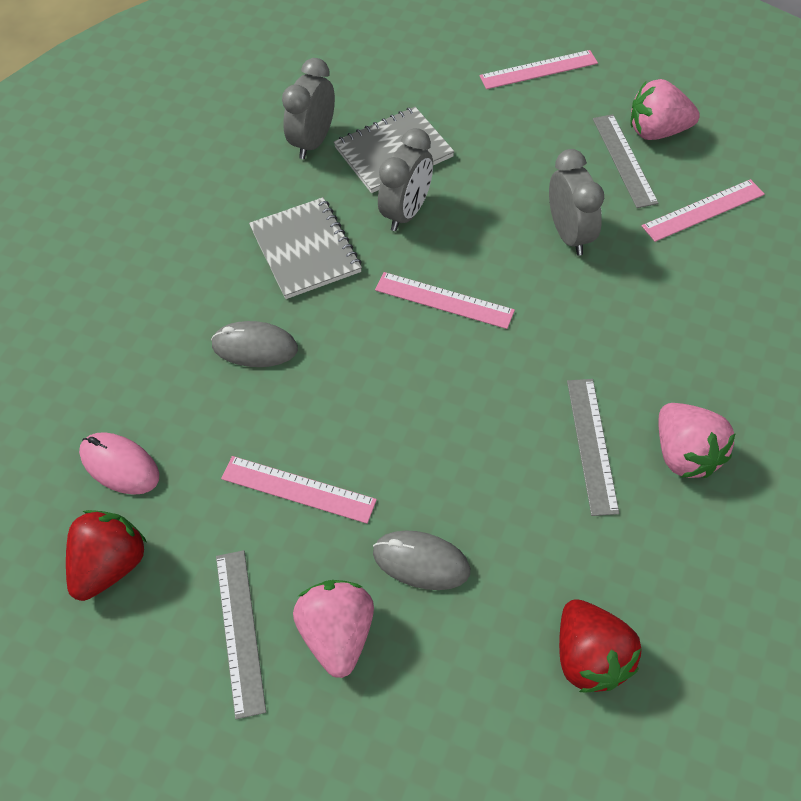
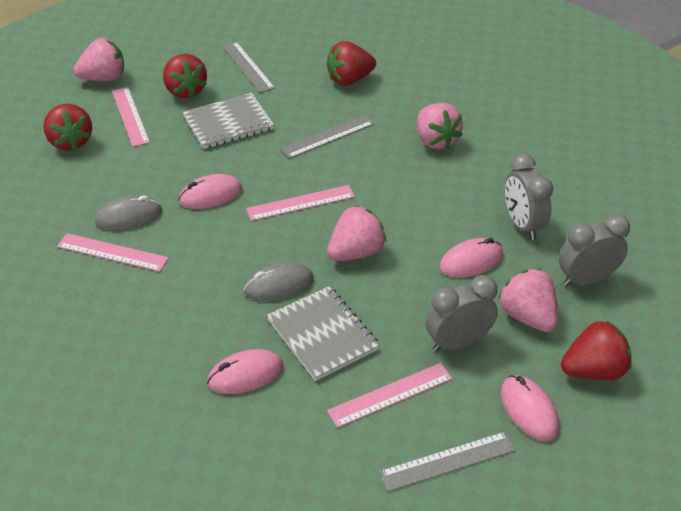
pink mouse: [79,432,159,495] = 1 -> [178,174,242,209] [207,349,284,394] [439,238,503,278] [501,375,559,441] = 4
pink strawberry: [293,580,374,678] [631,79,700,140] [658,403,736,478] = 3 -> [73,38,124,81] [327,206,387,261] [417,103,463,150] [499,269,558,332] = 4
red strawberry: [66,510,147,601] [559,599,641,692] = 2 -> [43,104,92,150] [163,54,207,98] [326,41,376,86] [561,320,632,380] = 4

